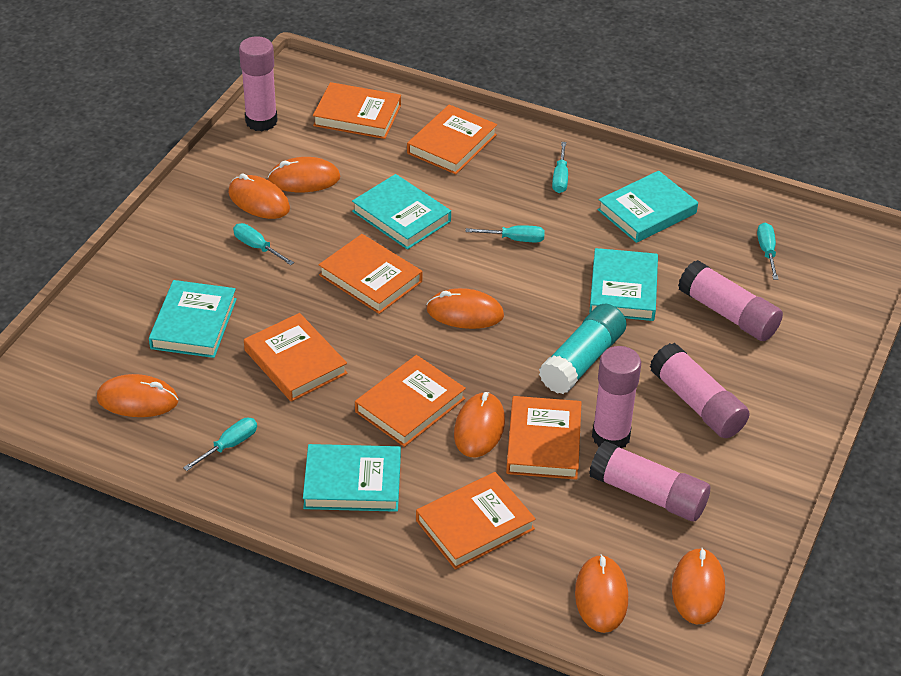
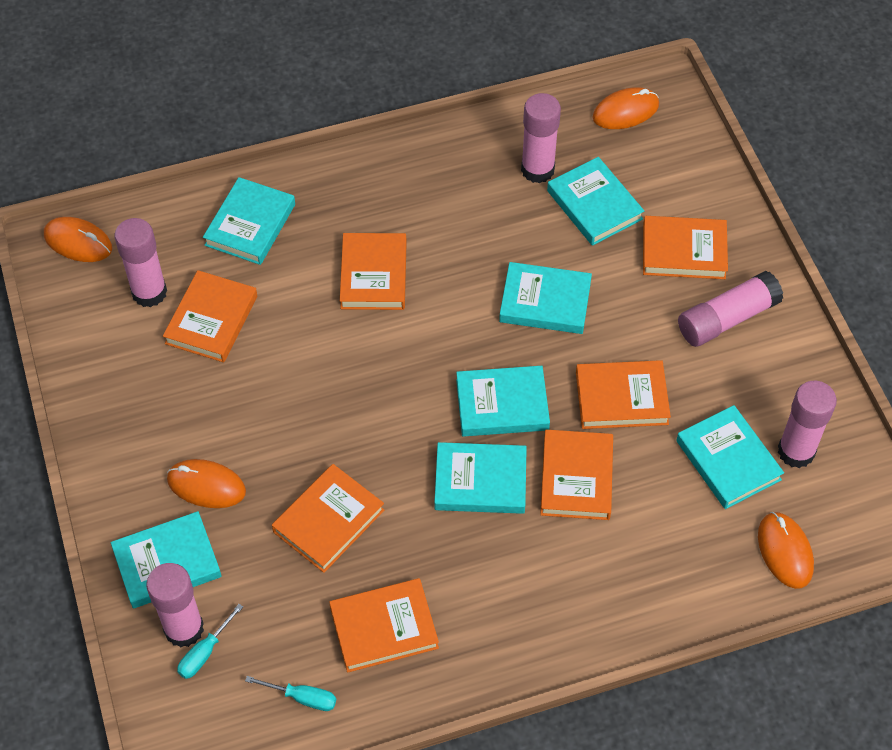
orange mouse: [97,374,178,417] [228,173,290,219] [268,157,340,192] [426,288,504,329] [454,392,505,457] [575,554,628,633] [672,547,725,624] = 7 -> [44,217,112,262] [167,459,246,508] [593,87,659,129] [758,512,814,589] = 4
turquoise book: [149,280,237,358] [303,444,401,512] [352,174,451,250] [589,248,658,321] [598,171,698,243] = 5 -> [111,511,222,609] [203,177,295,265] [434,442,527,514] [456,366,550,437] [499,262,592,334] [547,157,644,246] [676,405,784,509] = 7
turquoise glue stick: [539,304,627,394] = 1 -> none = 0
turquoise screwdriver: [183,418,257,471] [233,223,294,265] [466,225,545,242] [552,142,568,193] [757,223,778,280] = 5 -> [177,604,243,679] [245,676,336,711] = 2

